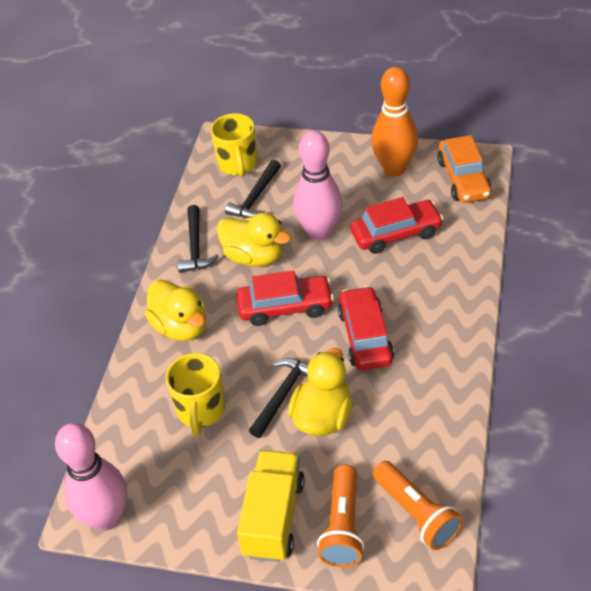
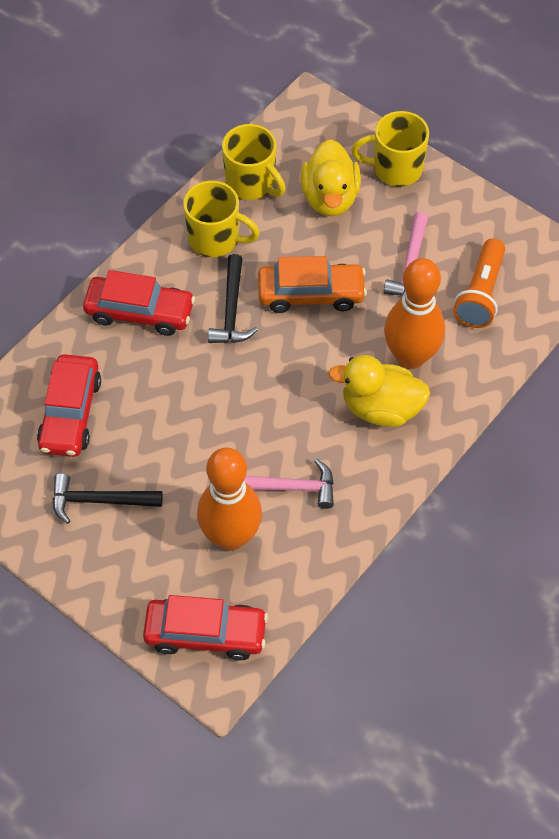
black hammer: [178,205,219,273] [225,160,281,218] [249,358,308,438] = 3 -> [52,473,163,524] [208,254,258,343] = 2
orange bowling pin: [371,67,418,176] = 1 -> [197,447,262,550] [384,258,445,369] = 2
orange flashlight: [317,465,364,567] [373,461,463,550] = 2 -> [453,238,505,328] = 1
pink bowling pin: [55,423,127,531] [293,131,343,241] = 2 -> none = 0
pink hammer: none = 0 -> [244,459,334,509] [383,212,428,296] = 2
yellow duck: [145,279,206,341] [217,212,291,267] [288,348,352,436] = 3 -> [301,139,361,217] [328,355,430,427] = 2
yellow mug: [166,353,225,436] [211,113,257,177] = 2 -> [183,181,260,257] [222,124,286,200] [351,111,429,187] = 3
yellow truck: [237,450,305,562] = 1 -> none = 0

